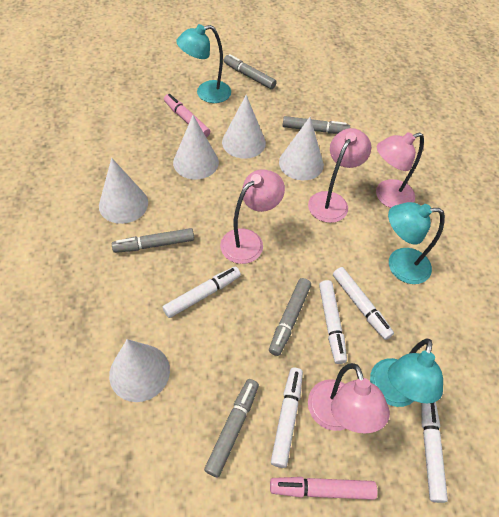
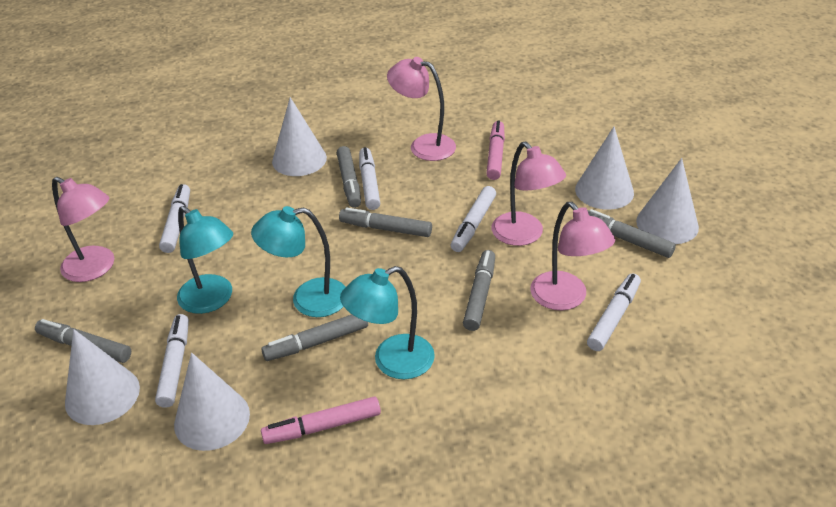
grey marker: [112,228,194,253] [204,379,259,478] [224,54,277,89] [269,278,311,356] [283,116,350,134] = 5 -> [35,319,131,363] [261,314,368,361] [337,146,361,208] [339,207,432,237] [463,250,495,331] [587,209,676,258] = 6

